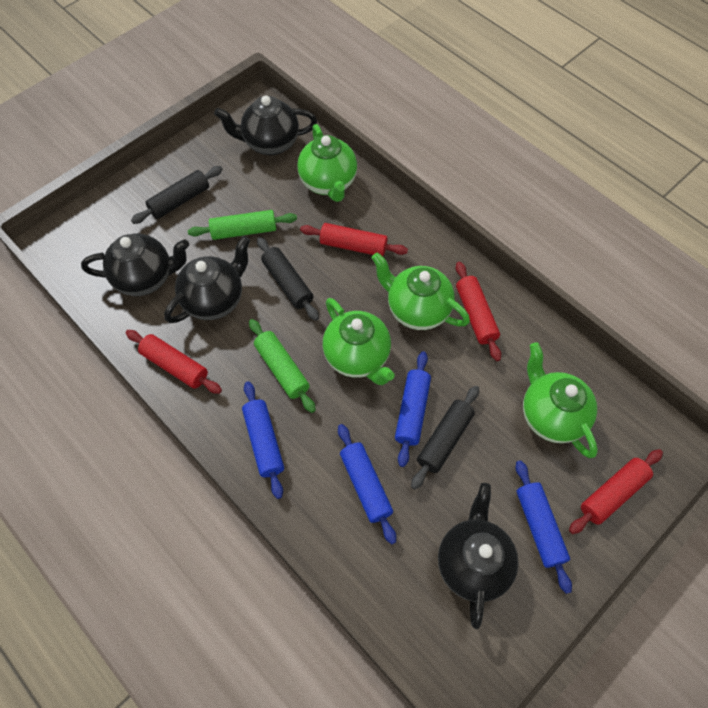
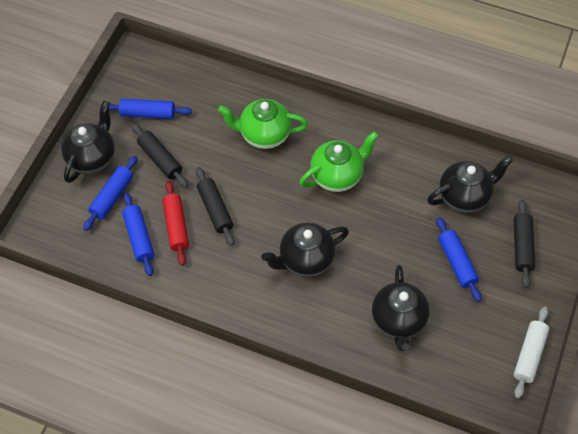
green rolling pin: [188,210,297,240] [249,319,316,413] = 2 -> none = 0
green teapot: [297,124,357,202] [323,298,395,385] [372,253,470,330] [523,342,598,458] = 4 -> [218,99,308,149] [299,131,379,192] = 2
red rolling pin: [126,330,222,394] [300,223,408,256] [456,262,501,361] [569,449,663,534] = 4 -> [162,181,189,266] = 1
white rolling pin: none = 0 -> [514,306,549,399] = 1

